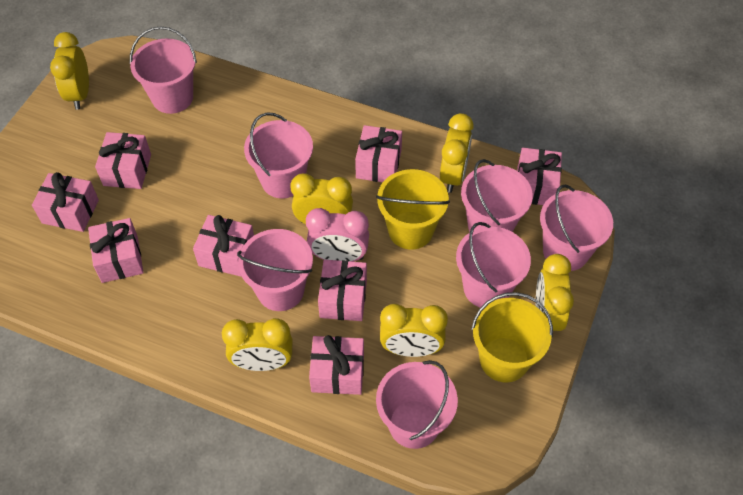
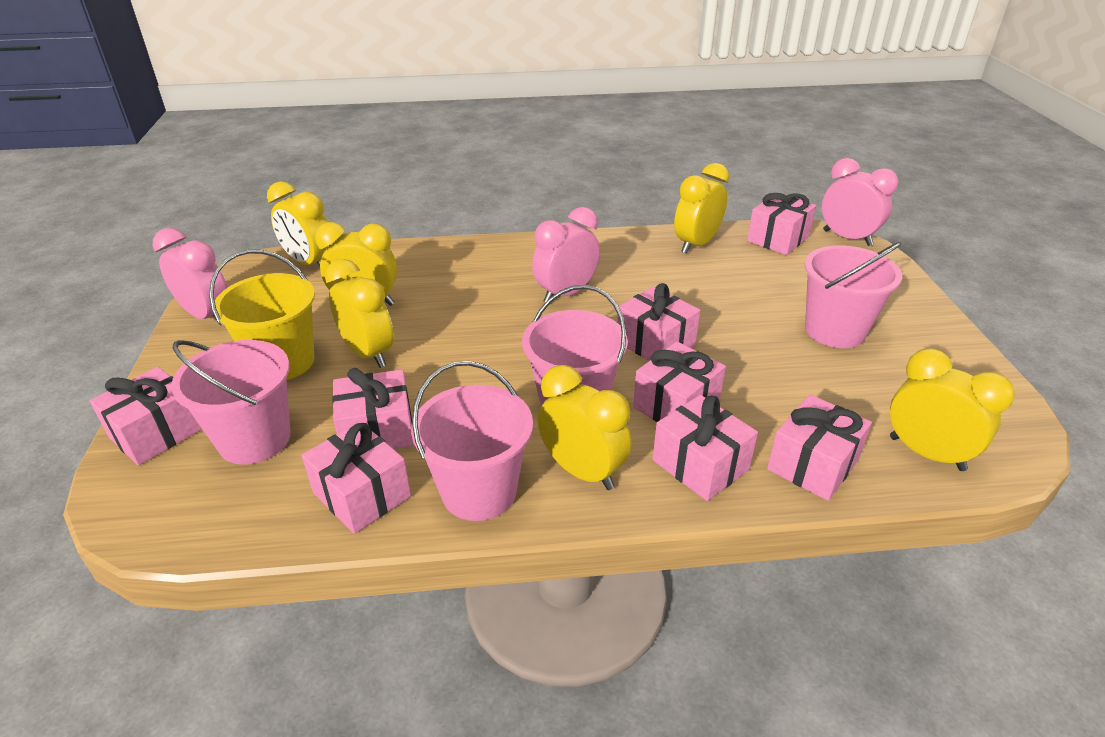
pink bucket: [130,26,197,114] [237,229,313,311] [244,112,313,199] [376,360,458,449] [456,222,531,308] [461,159,533,232] [540,184,613,271] = 7 -> [171,340,291,465] [411,361,533,521] [522,285,628,406] [804,242,902,348] = 4
pink clock: [306,208,369,262] = 1 -> [153,228,228,325] [532,207,600,302] [822,158,898,246] = 3
yellow bucket: [376,169,450,250] [471,292,553,382] = 2 -> [209,249,315,380] = 1

